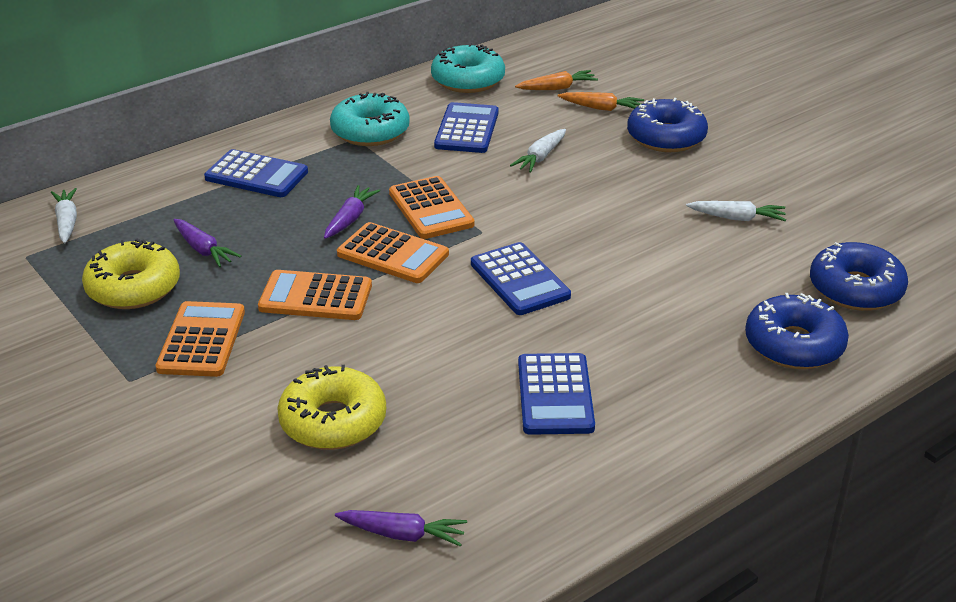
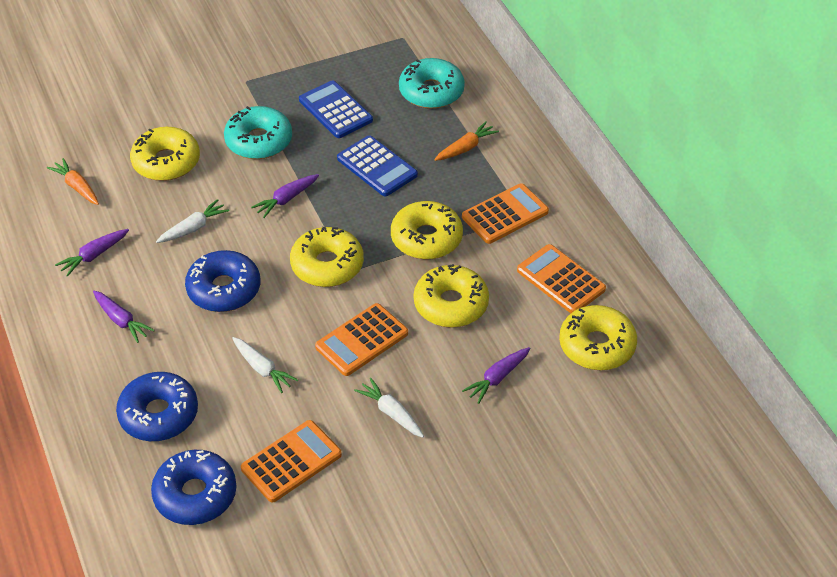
blue calculator: [204,149,308,197] [434,102,499,153] [471,242,571,315] [518,353,595,435] = 4 -> [299,80,373,138] [337,135,418,196] = 2
purple carrot: [174,219,241,267] [324,185,380,239] [335,510,467,547] = 3 -> [55,229,129,277] [93,291,155,343] [251,174,319,218] [462,347,530,404] = 4
yellow donut: [82,239,180,309] [277,365,386,450] = 2 -> [130,127,200,181] [290,227,364,287] [391,201,463,259] [414,264,489,328] [559,305,637,370] = 5

